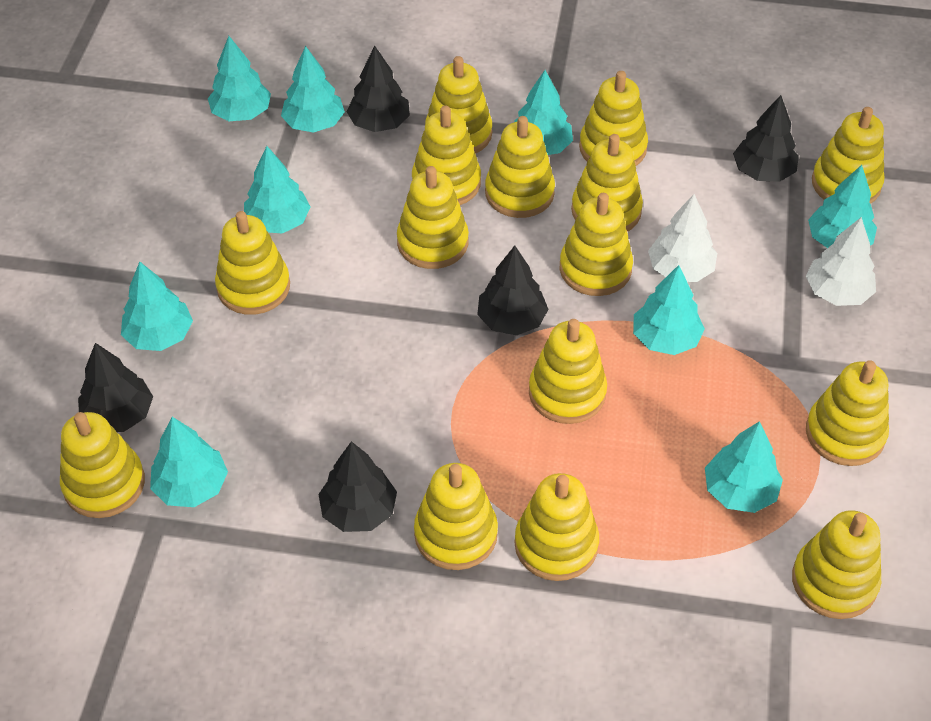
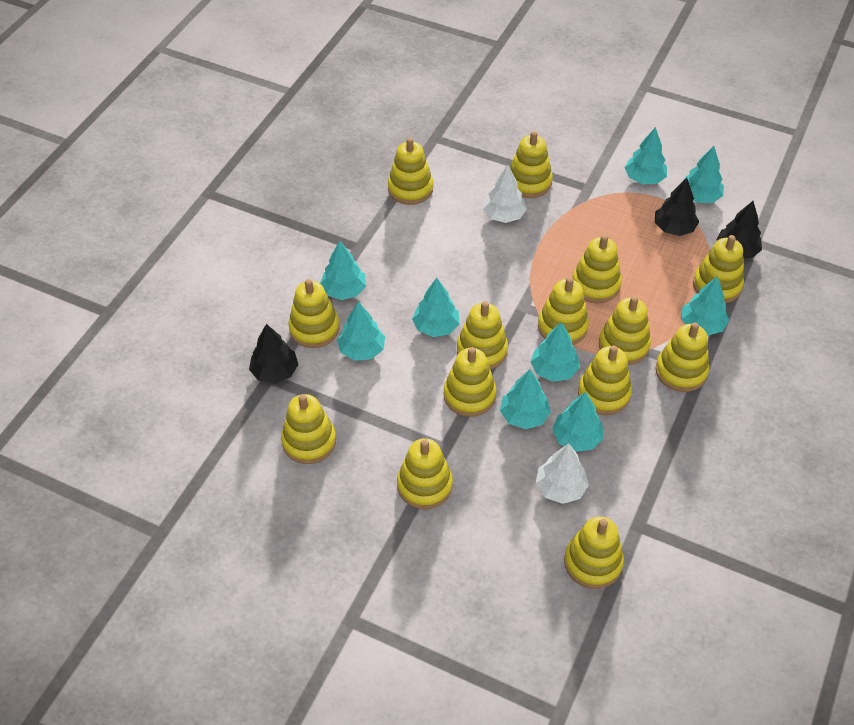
black tree: [78,343,153,432] [318,441,397,532] [347,46,410,132] [477,246,549,335] [733,95,799,182] = 5 -> [249,324,299,384] [655,178,699,236] [716,201,762,258] = 3
yellow stacking toy: [60,412,145,518] [215,211,290,315] [397,166,469,269] [412,106,481,205] [414,463,498,570] [425,56,492,154] [485,116,555,218] [514,473,599,581] [529,319,607,424] [560,193,633,296] [571,134,643,232] [579,71,648,166] [792,510,881,619] [806,360,889,466] [812,107,884,204] = 15 -> [281,394,336,464] [289,279,340,348] [388,137,433,205] [397,438,453,509] [444,347,496,417] [457,301,508,370] [510,131,553,198] [538,277,589,345] [564,516,624,589] [572,235,622,303] [578,346,632,415] [599,296,651,365] [655,323,709,392] [693,235,744,303] = 14

